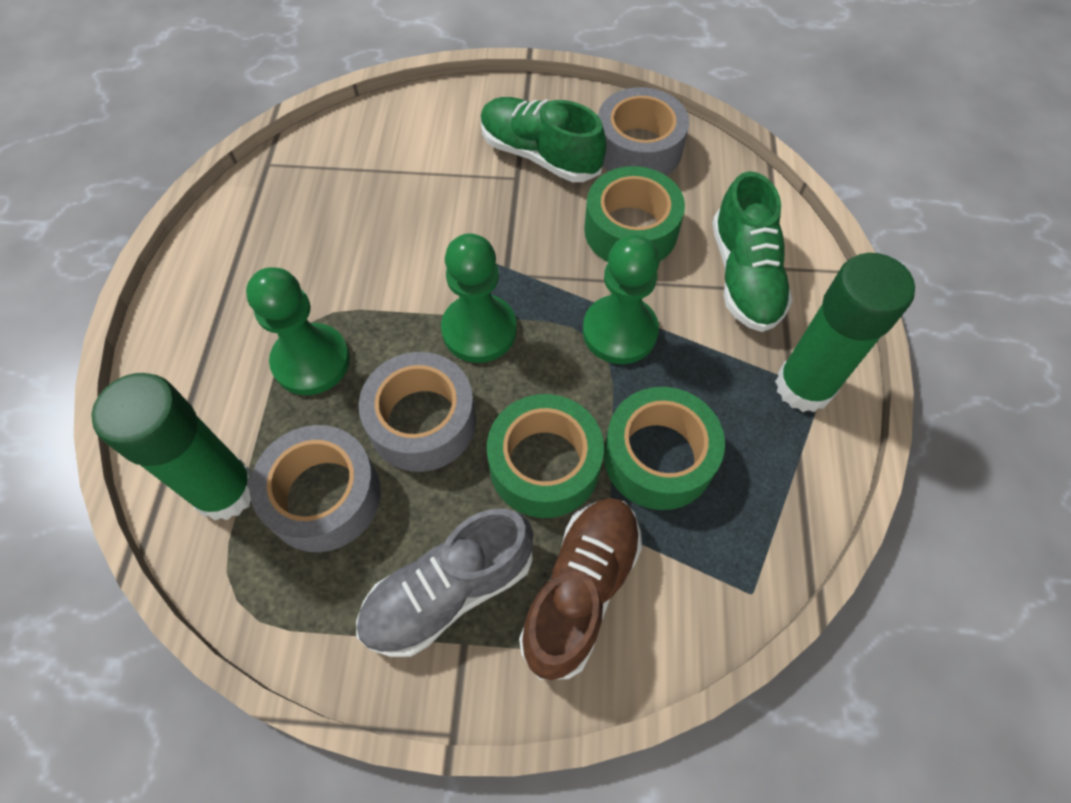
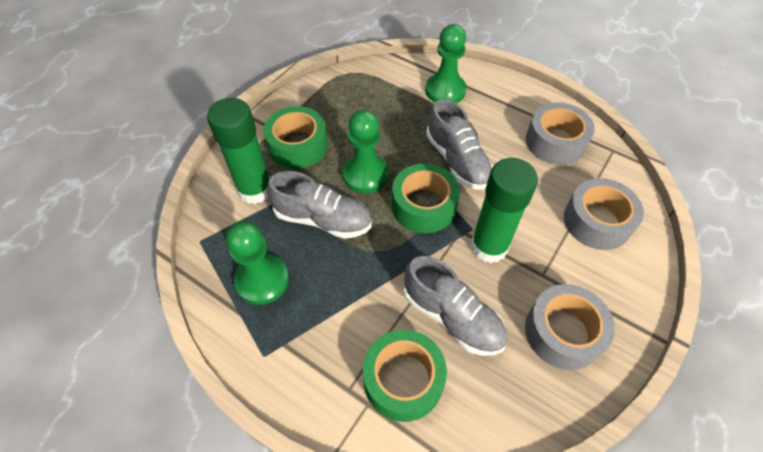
brown shoe: [519,498,642,680] = 1 -> none = 0
green shoe: [481,97,606,182] [712,171,793,332] = 2 -> none = 0
grey shoe: [356,508,533,657] = 1 -> [267,171,372,239] [404,256,507,356] [426,99,493,190] = 3

